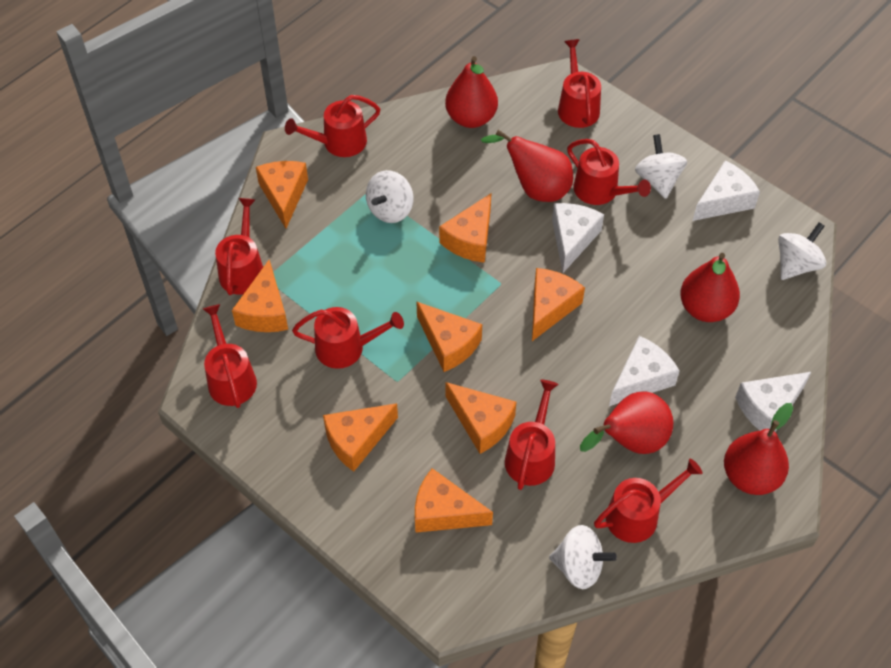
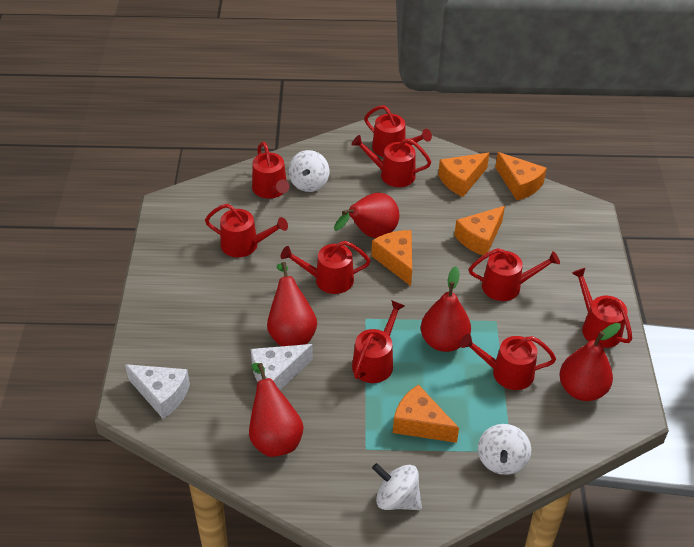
orange cheese: [232,260,288,332] [256,161,308,228] [323,403,398,472] [415,468,493,533] [416,301,482,372] [439,193,491,263] [446,382,517,454] [532,268,585,341] = 8 -> [371,230,412,286] [393,384,459,443] [438,153,489,197] [454,206,505,255] [495,152,547,200] = 5
red watering can: [203,304,257,408] [215,198,263,295] [285,95,380,157] [292,307,404,369] [505,380,559,490] [558,39,601,128] [567,139,651,205] [594,458,703,543] = 8 -> [205,204,288,257] [252,142,289,198] [280,241,370,294] [351,135,431,187] [352,300,405,383] [364,105,432,157] [460,334,556,390] [469,248,560,301] [572,268,632,348] = 9
white cheese: [552,203,604,273] [609,336,680,406] [693,160,760,221] [735,372,811,432] = 4 -> [125,364,190,419] [251,344,313,390] = 2
white spinning top: [366,170,413,223] [549,525,617,589] [635,134,687,199] [778,222,826,280] = 4 -> [288,150,329,192] [372,463,422,510] [478,424,531,475] = 3

